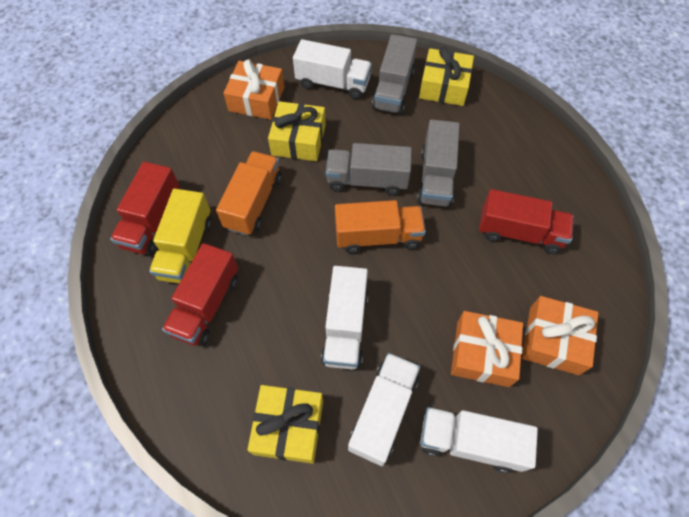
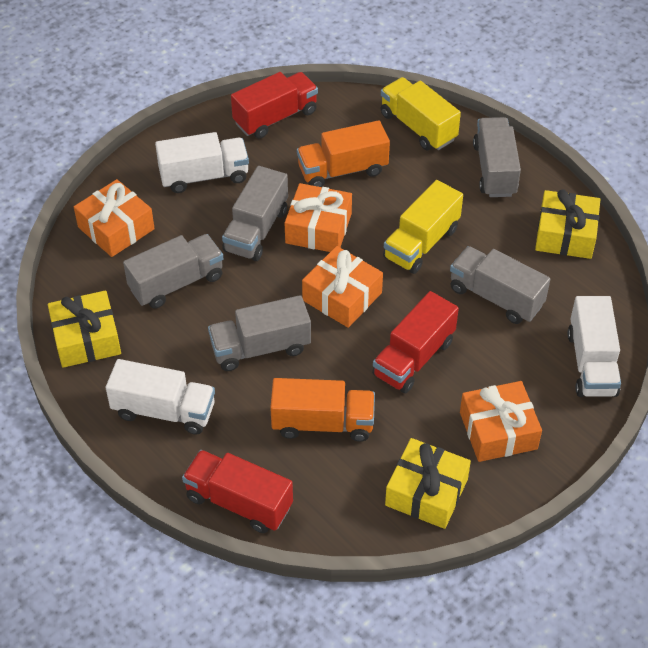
grey truck: [326,143,412,195] [372,34,417,115] [417,120,460,207] = 3 -> [123,234,223,309] [208,295,311,371] [222,166,288,261] [450,246,550,324] [473,117,521,197] = 5
orange gift: [223,59,285,120] [451,311,523,387] [522,296,598,375] = 3 -> [74,179,155,257] [285,183,352,252] [302,246,383,328] [460,381,542,462] = 4
white truck: [293,39,372,99] [321,266,368,370] [348,353,420,466] [420,407,538,473] = 4 -> [106,359,215,435] [155,132,249,193] [568,296,621,397] = 3
yellow truck: [149,189,212,283] = 1 -> [381,77,461,150] [383,180,463,274] = 2

